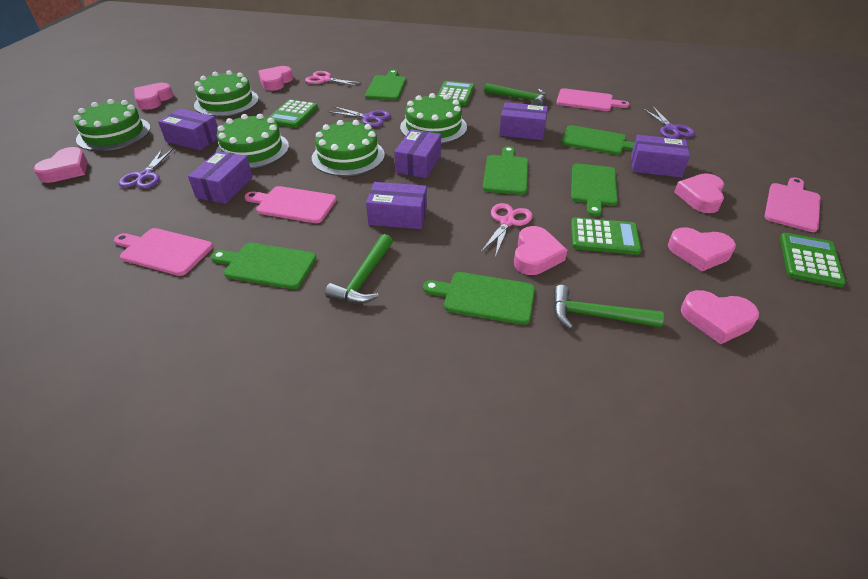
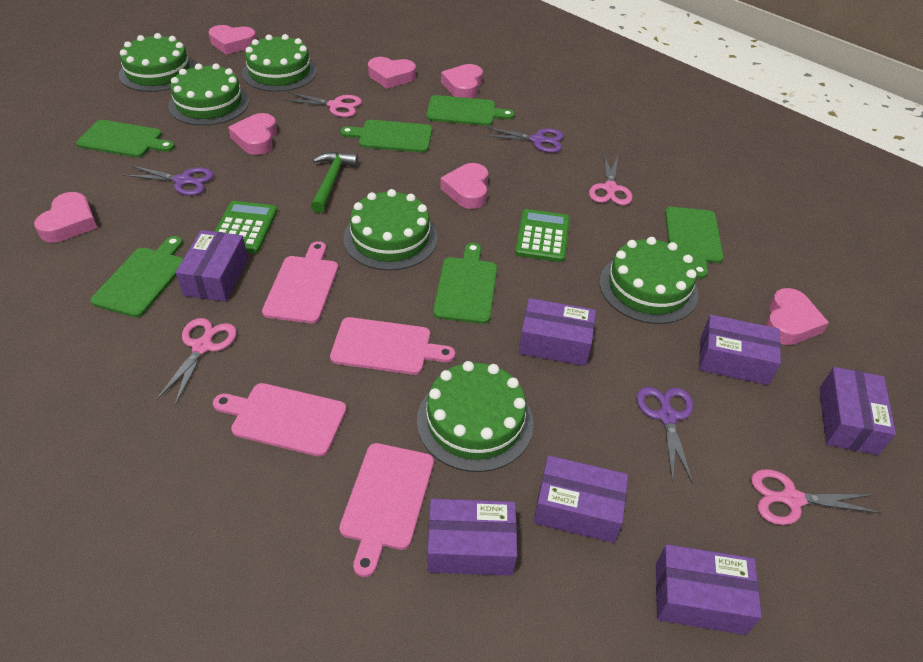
green cake: [73,99,151,151] [194,70,259,117] [216,114,289,168] [312,120,385,176] [400,93,467,144] = 5 -> [119,33,196,92] [168,63,249,126] [242,34,317,92] [343,189,438,271] [417,361,533,472] [599,237,699,324] = 6
green calculator: [268,100,318,128] [437,81,474,106] [571,217,641,255] [780,233,846,287] = 4 -> [215,201,277,253] [515,209,570,262] = 2
green hammer: [325,234,393,304] [484,83,546,106] [553,285,664,329] = 3 -> [311,152,359,213] = 1
pink scissors: [305,71,361,86] [481,203,533,257] = 2 -> [156,318,237,405] [284,92,362,117] [589,154,633,205] [751,469,881,525] = 4
purple box: [158,109,218,151] [188,151,253,204] [366,182,427,229] [394,129,441,178] [499,102,548,140] [631,135,690,178] = 6 -> [176,230,248,302] [427,498,517,576] [519,298,596,366] [533,455,628,543] [656,544,762,635] [699,315,781,385] [819,367,896,455] = 7

